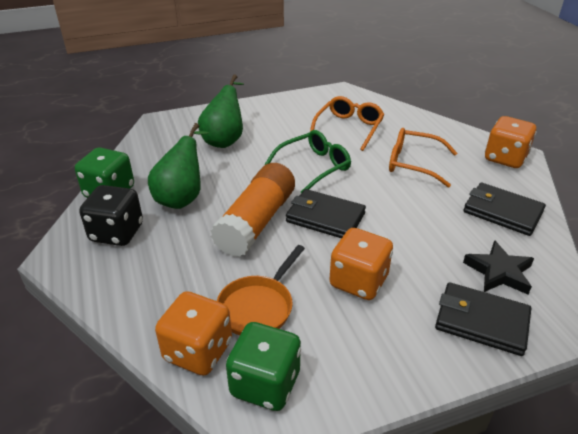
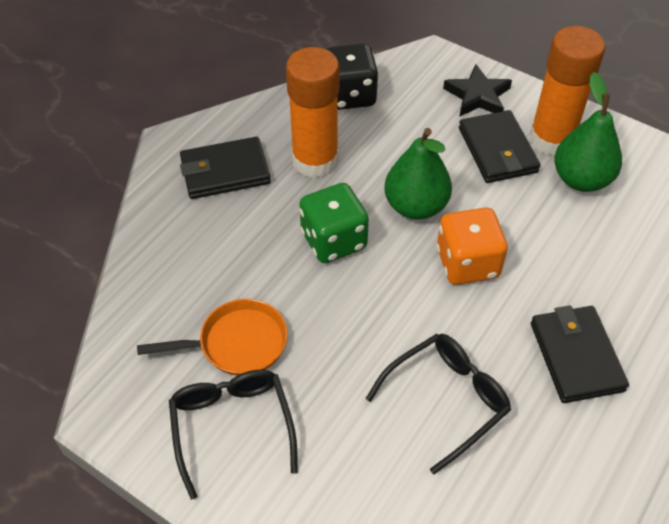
black glasses: none = 0 -> [169,370,298,499] [366,334,511,474] = 2
green dice: [75,147,134,198] [226,322,301,411] = 2 -> [299,183,369,263] = 1
green glasses: [265,130,351,193] = 1 -> none = 0
orange dice: [155,291,232,376] [329,228,393,300] [485,116,536,168] = 3 -> [436,207,508,285] = 1
orange glasses: [310,96,384,151] [389,128,457,187] = 2 -> none = 0
orange glue stick: [210,163,295,257] = 1 -> [286,47,339,178] [529,26,605,156] = 2

